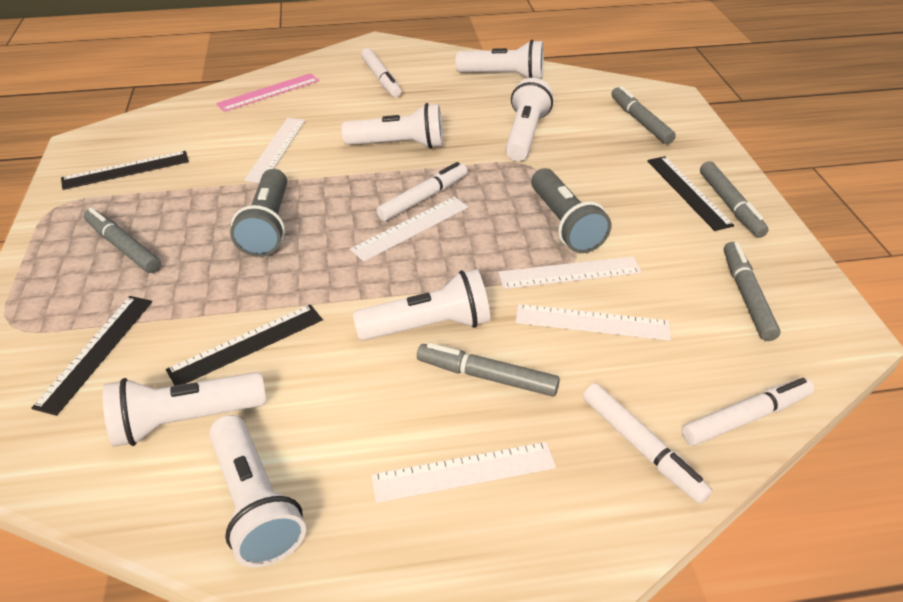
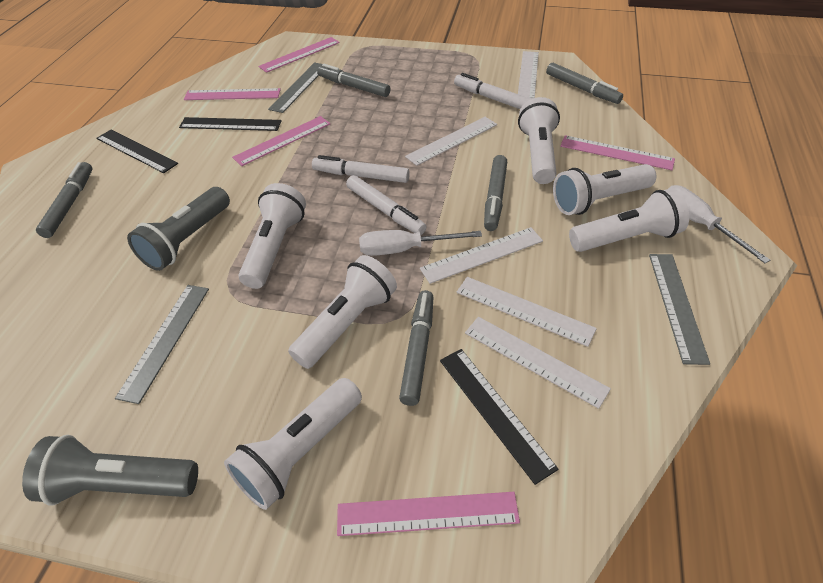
black ruler: [31,296,152,416] [61,151,189,190] [166,304,323,386] [647,156,734,231] = 4 -> [96,130,178,173] [179,117,281,131] [440,349,559,485] = 3
grey ruler: none = 0 -> [115,285,209,404] [268,62,322,113] [649,254,710,365] = 3
pink ruler: [216,73,319,112] = 1 -> [184,88,281,100] [232,116,330,166] [258,37,340,73] [337,492,520,536] [560,135,675,170] = 5
white marker: [361,48,401,97] [376,162,468,221] [583,383,713,504] [681,378,814,446] = 4 -> [312,155,410,183] [346,175,427,235] [454,73,531,109] = 3
white screwdriver: none = 0 -> [359,230,482,256] [668,185,770,263] = 2

